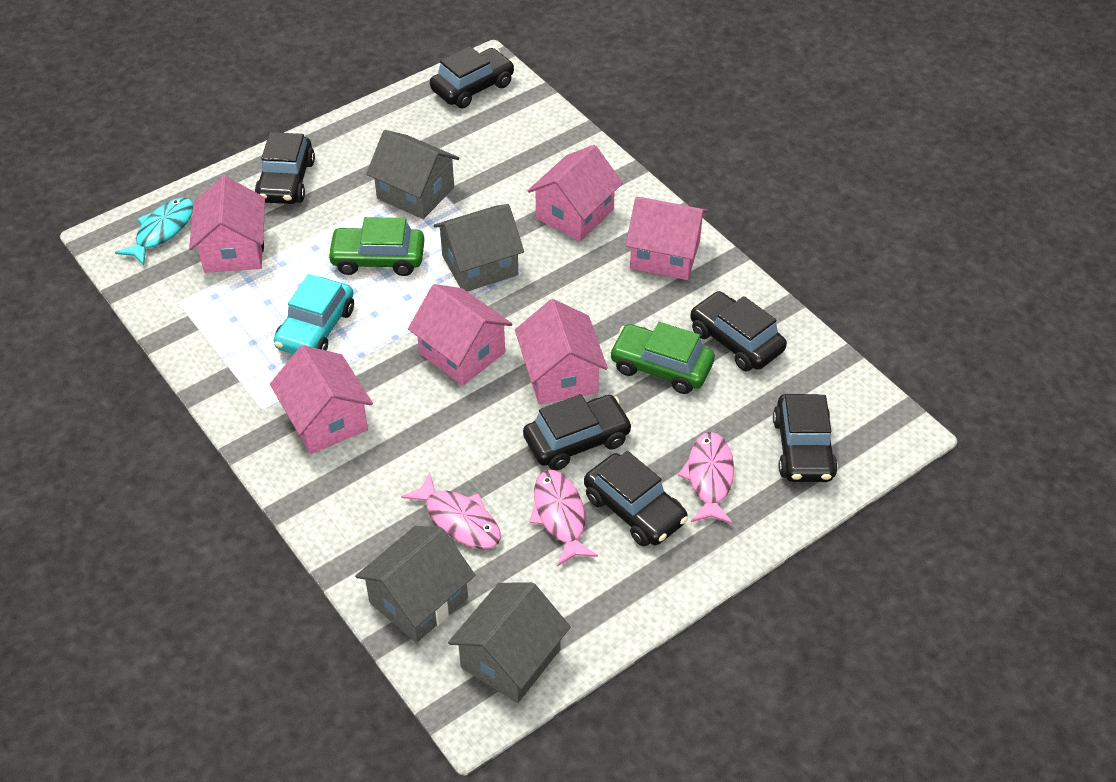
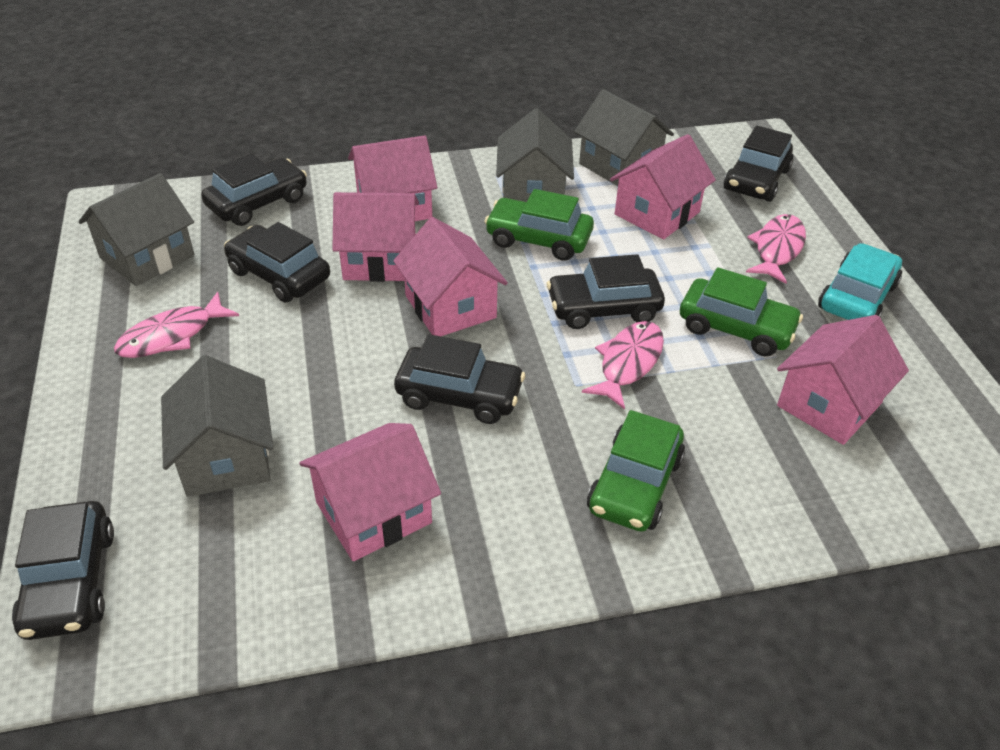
green car: [327,217,425,276] [609,322,715,394] = 2 -> [484,189,594,261] [587,410,685,532] [680,267,803,357] = 3
turquoise fish: [115,197,193,266] = 1 -> none = 0

